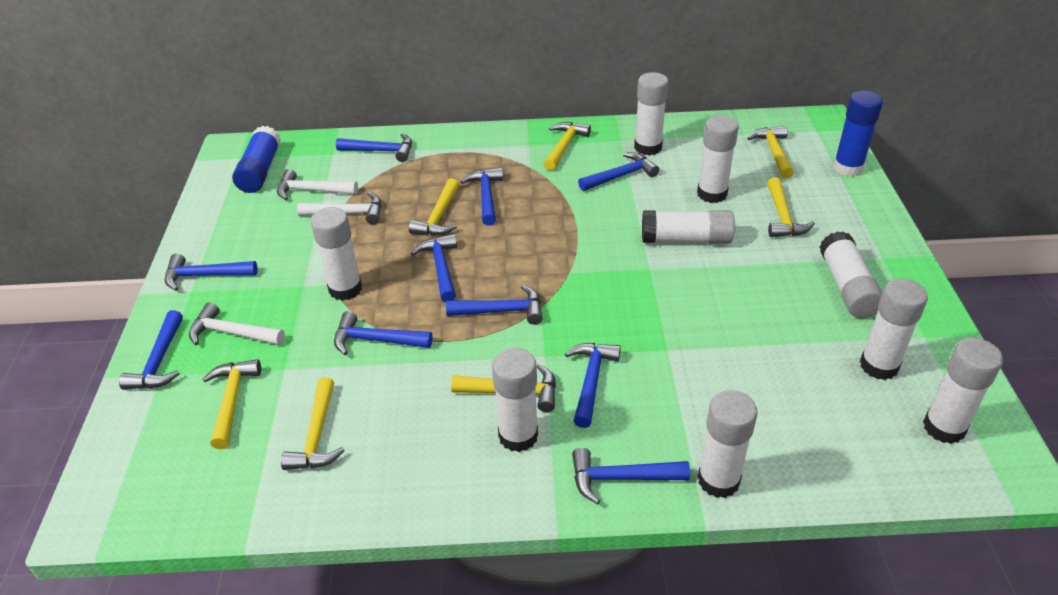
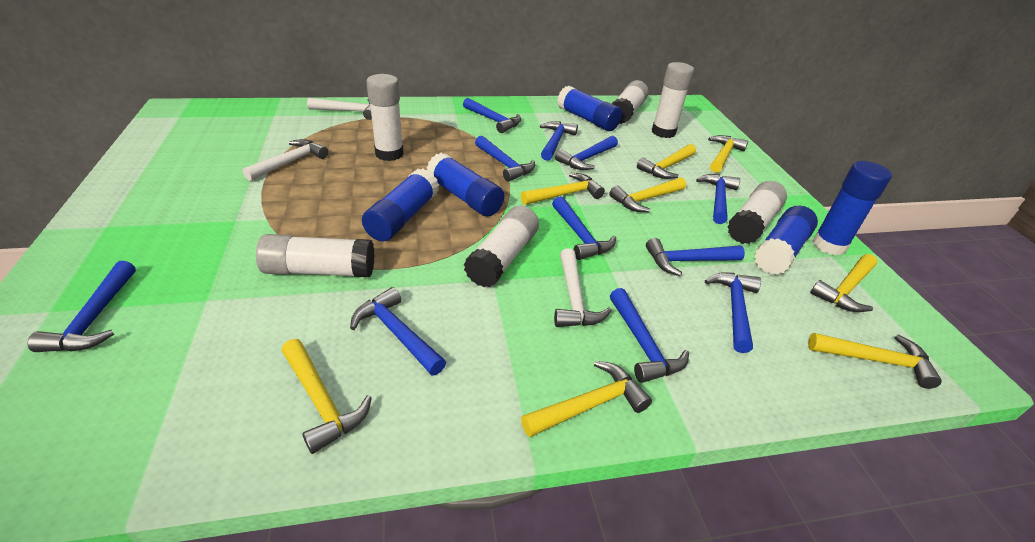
blue glue stick: [232,126,281,193] [833,91,883,177] = 2 -> [362,169,439,241] [426,153,504,216] [557,85,622,131] [754,206,818,275] [812,161,892,256] = 5
blue hammer: [119,310,183,390] [165,253,258,291] [334,311,433,355] [336,133,412,162] [411,234,457,302] [446,285,543,325] [461,167,503,226] [565,343,621,428] [572,448,690,504] [578,152,659,191] = 10 -> [28,261,136,352] [350,287,446,376] [463,98,521,133] [475,136,535,182] [540,121,578,161] [552,196,616,260] [555,136,618,170] [610,288,689,383] [646,238,745,276] [696,174,740,224] [705,272,761,353] = 11
white glue stick: [311,207,362,301] [492,348,538,452] [634,72,669,156] [642,210,735,244] [697,115,739,203] [698,390,758,498] [820,231,882,319] [860,278,928,380] [923,338,1003,444] = 9 -> [256,234,375,277] [366,74,404,161] [464,206,539,287] [612,80,648,124] [652,62,694,138] [727,181,787,244] = 6
yellow hammer: [203,359,261,449] [281,377,345,470] [409,178,459,236] [451,364,556,412] [544,122,591,171] [747,126,794,179] [767,177,815,237] = 7 -> [281,339,372,454] [521,173,605,205] [521,361,652,437] [609,177,686,212] [637,144,696,179] [708,135,748,173] [808,333,942,389] [810,254,878,312] = 8

